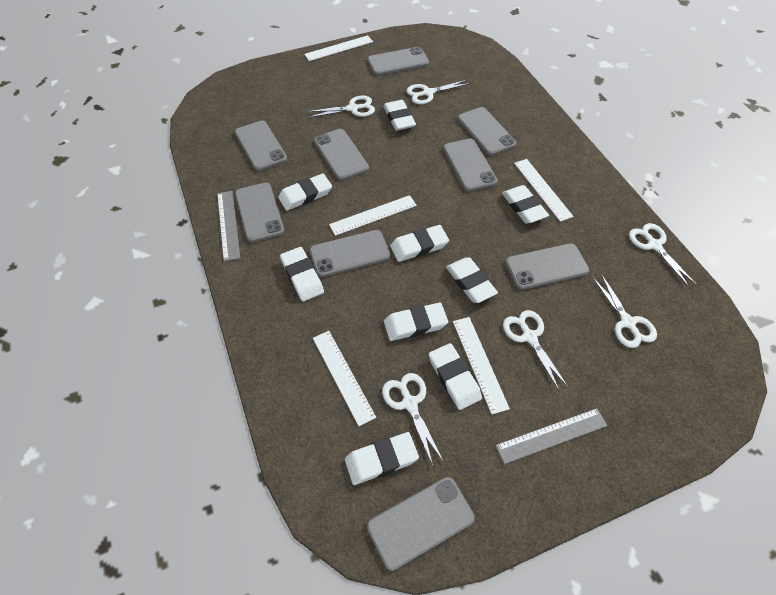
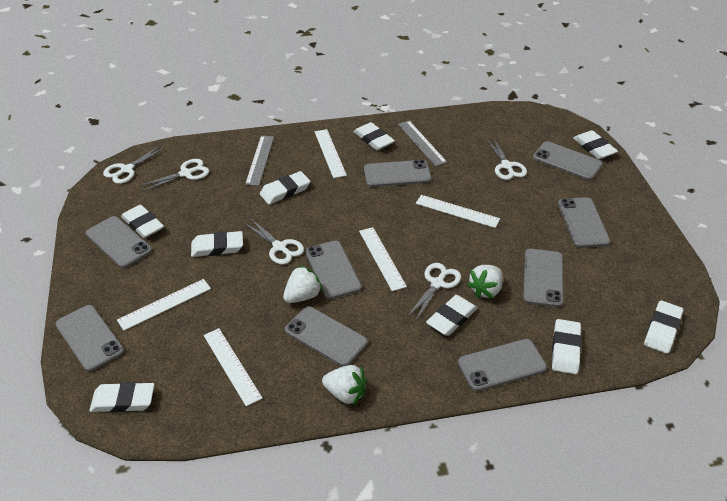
white scissors: [307,96,375,118] [382,373,443,465] [407,80,470,104] [503,310,568,390] [592,274,657,348] [629,223,697,287] = 6 -> [103,145,166,184] [140,159,209,192] [244,218,304,264] [407,263,461,320] [486,137,527,180] = 5
white strawberry: none = 0 -> [283,265,323,303] [322,365,367,405] [467,265,503,298] = 3

